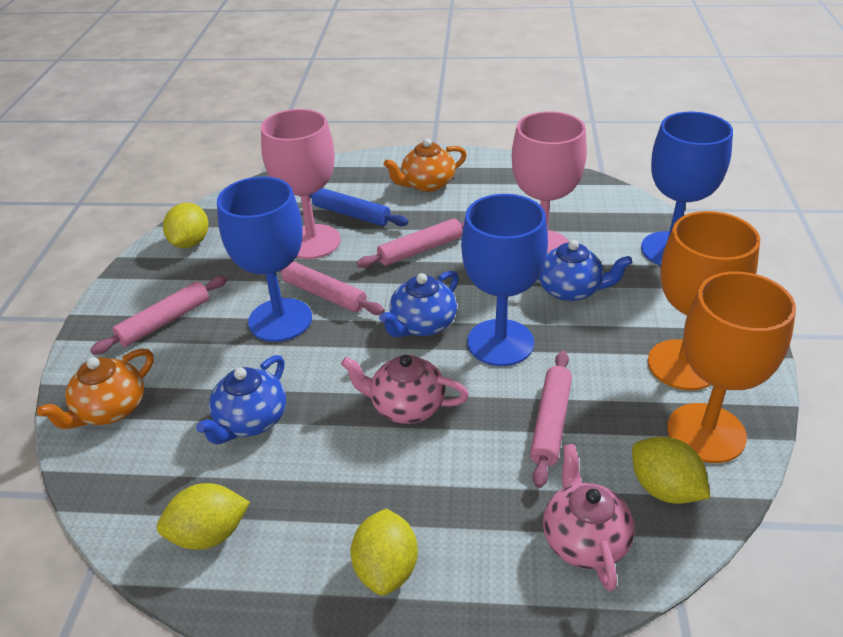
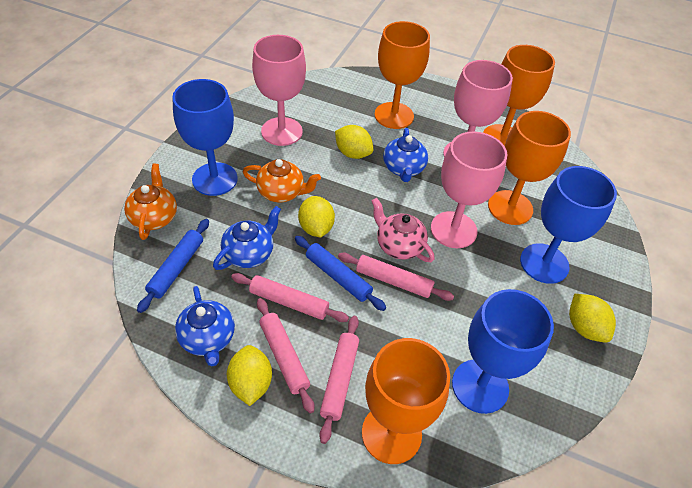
blue rolling pin: [300,188,408,226] = 1 -> [137,219,209,313] [295,236,386,311] = 2
orange goblet: [648,211,760,390] [667,272,796,463] = 2 -> [362,338,450,464] [374,21,430,129] [483,45,555,146] [488,111,571,225] = 4
pink goblet: [261,109,341,259] [512,111,587,253] = 2 -> [252,35,306,146] [431,131,507,248] [443,60,513,157] = 3
pink teapot: [341,355,469,424] [543,444,635,591] = 2 -> [372,198,435,262] = 1

